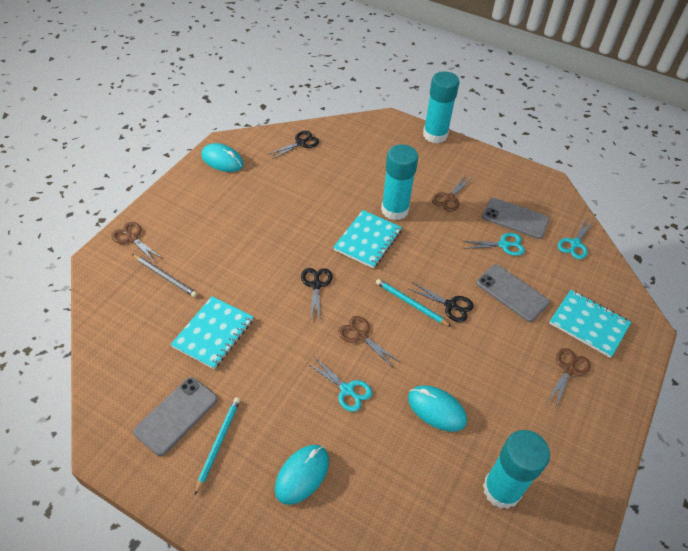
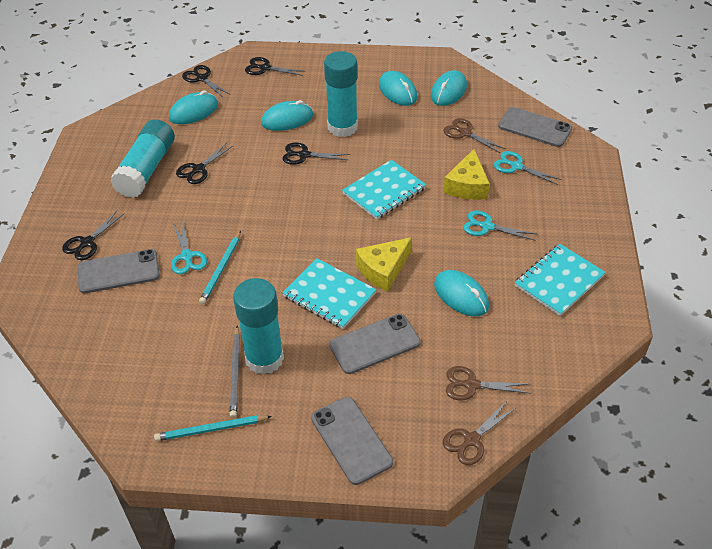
black scissors: [268,131,319,159] [301,268,332,321] [409,282,474,322] = 3 -> [62,211,125,260] [176,143,234,184] [182,65,230,97] [245,57,306,76] [282,143,350,165] = 5
brown scissors: [111,222,163,263] [338,316,400,367] [432,174,473,212] [547,348,590,409] = 4 -> [443,118,505,153] [443,401,517,465] [446,366,531,401] = 3
grey phone: [133,377,218,456] [476,264,549,322] [482,198,549,239] = 3 -> [78,249,160,293] [311,397,393,485] [329,314,421,374] [498,107,572,147] = 4
turquoise mouse: [201,143,243,172] [275,445,329,505] [408,386,467,432] = 3 -> [169,90,218,124] [261,100,313,131] [379,71,418,106] [431,70,467,106] [434,270,489,317] = 5
yellow cheese: none = 0 -> [356,237,412,292] [443,149,490,200] = 2

